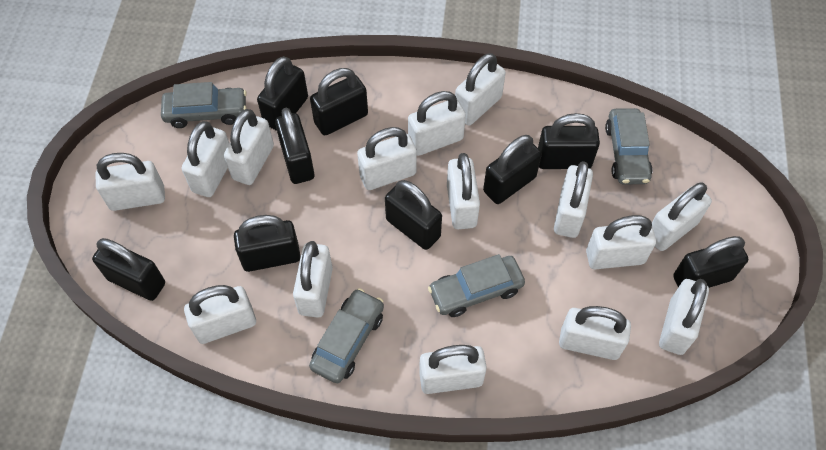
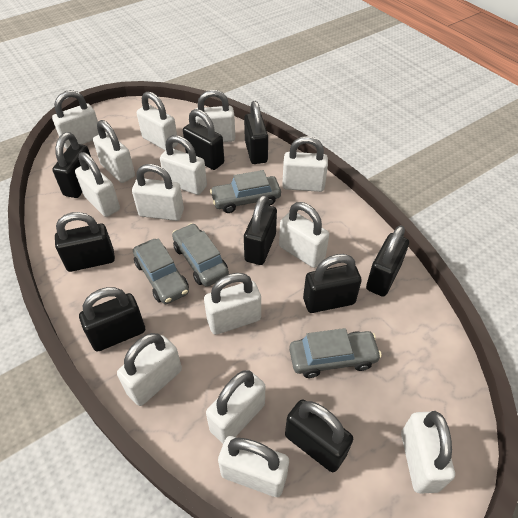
white padlock: [96,153,165,211] [182,121,229,197] [184,285,256,344] [224,109,274,185] [293,241,333,318] [357,127,417,190] [408,91,466,156] [419,345,487,394] [447,153,480,229] [455,53,506,126] [554,161,593,238] [559,306,631,360] [586,215,656,269] [652,182,712,251] [659,279,709,355] = 15 -> [52,90,99,149] [75,152,120,217] [93,120,135,183] [117,333,182,406] [132,164,184,221] [137,91,178,150] [160,135,207,195] [195,90,235,142] [204,273,261,335] [206,370,265,443] [218,436,289,497] [279,202,329,268] [282,136,328,192] [401,411,455,494] = 14

